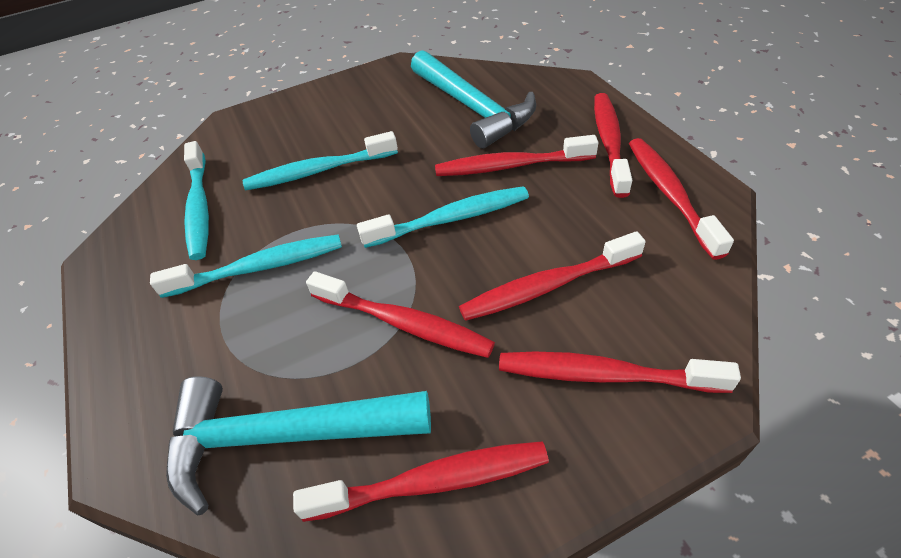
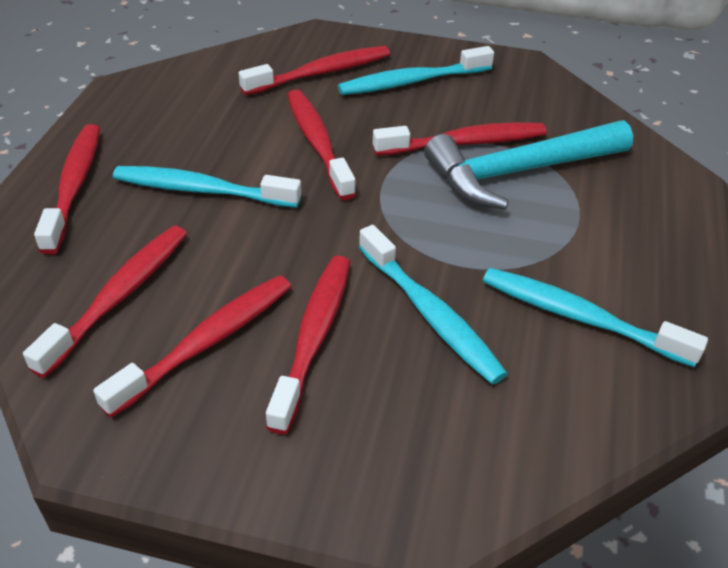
turquoise hammer: [166,376,431,515] [411,50,536,149] = 2 -> [424,120,633,210] = 1

